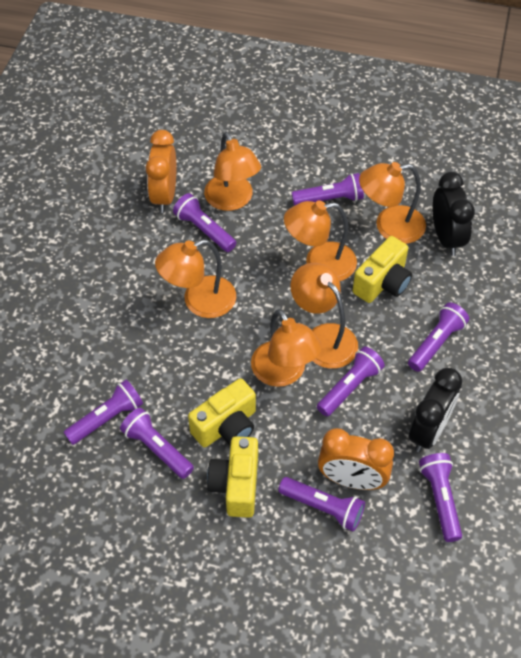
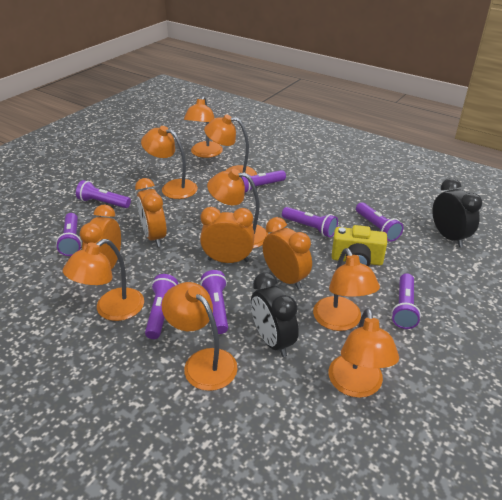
orange clock: [145,130,176,213] [318,428,394,490] = 2 -> [80,205,121,269] [135,178,167,247] [200,207,255,263] [263,217,312,290] = 4
orange lamp: [155,240,236,318] [204,132,261,211] [251,309,322,387] [284,201,357,281] [290,263,358,369] [359,162,426,244] = 6 -> [63,239,144,321] [141,126,198,199] [162,282,238,391] [184,96,223,158] [204,115,257,176] [207,169,268,248] [313,248,380,331] [328,308,399,398] = 8
yellow camera: [188,378,256,447] [207,436,258,518] [353,236,412,303] = 3 -> [332,225,387,267] = 1

